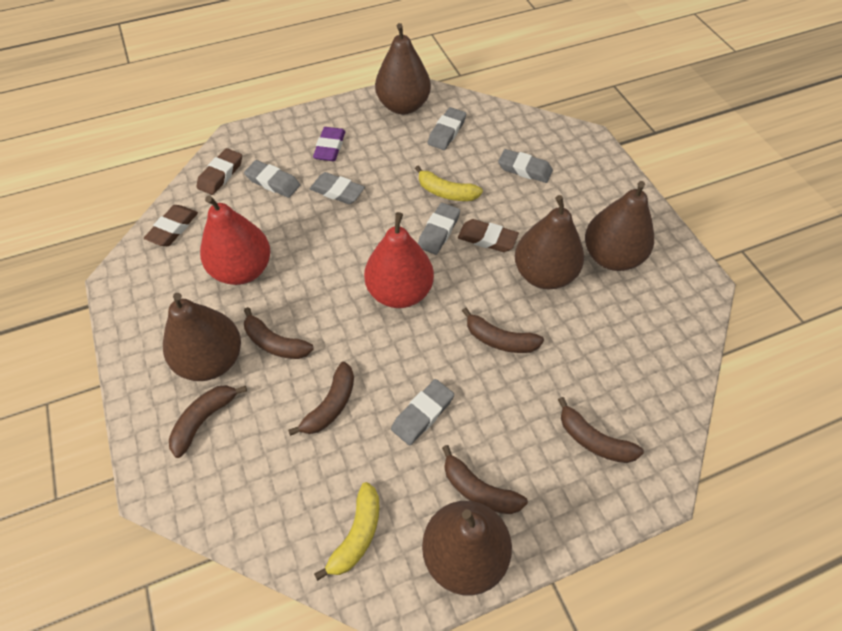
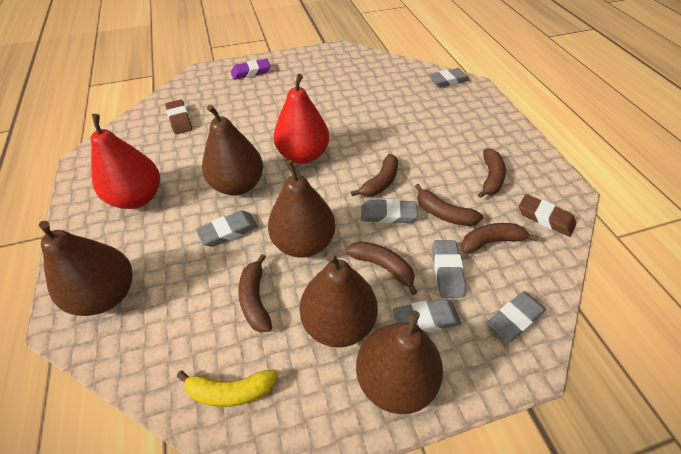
brown eraser: [144,205,198,246] [197,148,242,195] [458,219,519,252] = 3 -> [165,99,192,134] [519,194,576,237] = 2
yellow banana: [314,482,379,581] [415,165,483,201] = 2 -> [177,369,278,407] = 1

